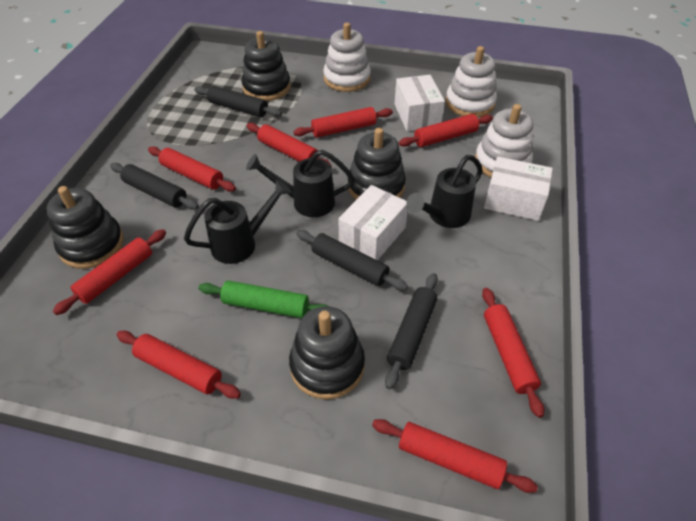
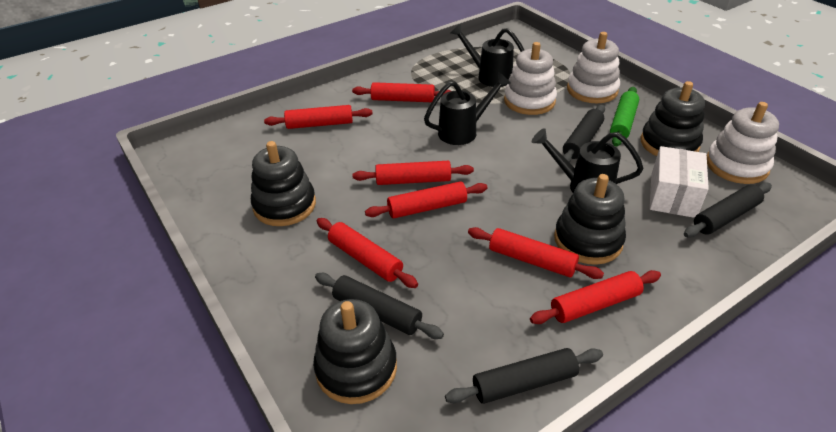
red rolling pin: [53,229,166,315] [117,331,241,399] [148,146,236,191] [247,123,331,166] [293,107,393,138] [372,419,538,493] [399,114,493,147] [482,288,544,418] = 8 -> [264,105,373,129] [317,218,418,288] [352,82,450,102] [352,161,474,185] [365,181,487,218] [468,227,604,279] [530,270,661,324] = 7
white box: [339,185,408,260] [395,75,445,131] [484,157,553,221] = 3 -> [650,146,709,218] = 1

